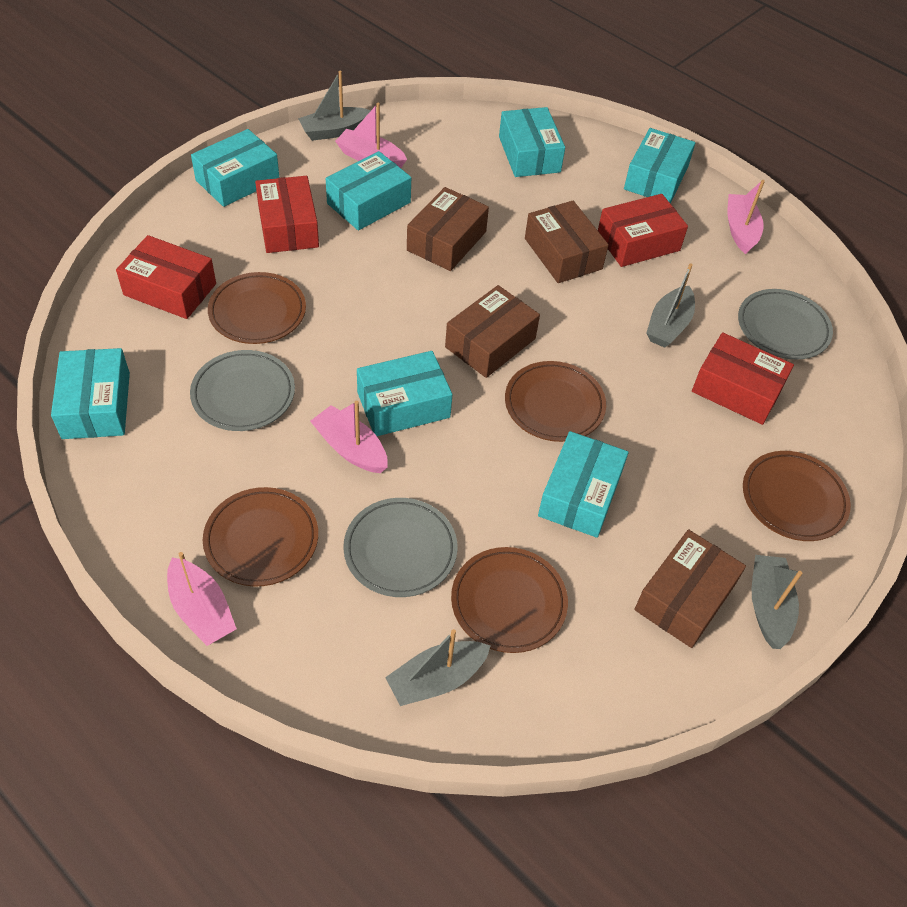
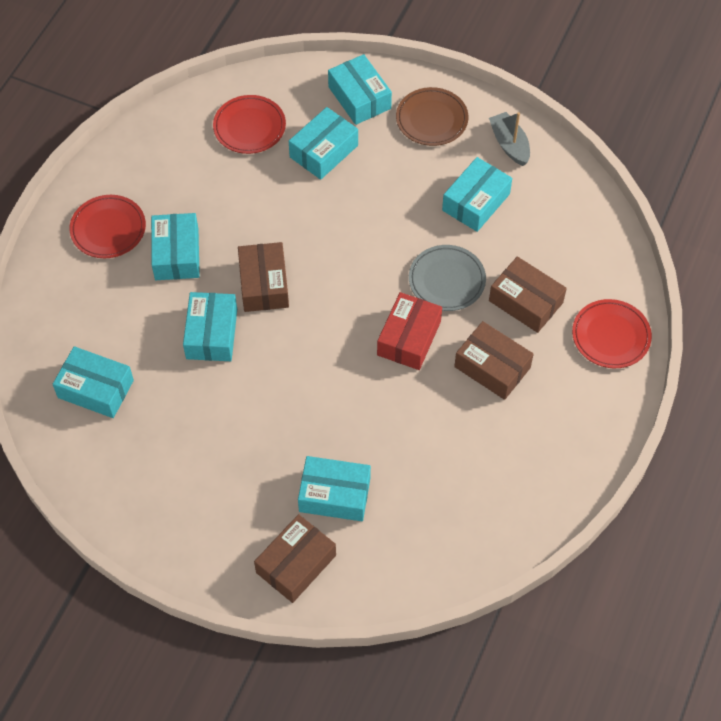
brown plate: [203,487,318,587] [208,272,306,344] [451,547,568,653] [505,361,606,442] [743,451,851,541] = 5 -> [396,87,469,146] = 1
grey boat: [298,71,371,141] [385,629,491,706] [646,263,695,348] [752,555,802,649] = 4 -> [489,112,530,166] = 1
grey plate: [190,350,295,431] [343,498,458,597] [738,289,833,360] = 3 -> [409,245,486,311] = 1
pink boat: [167,552,237,646] [310,401,388,473] [335,103,407,168] [727,180,765,254] = 4 -> none = 0
red box: [116,235,216,319] [255,176,319,253] [598,194,688,267] [692,332,794,425] = 4 -> [377,292,442,370] = 1
red plate: none = 0 -> [69,195,146,258] [213,95,286,154] [572,299,652,368] = 3

